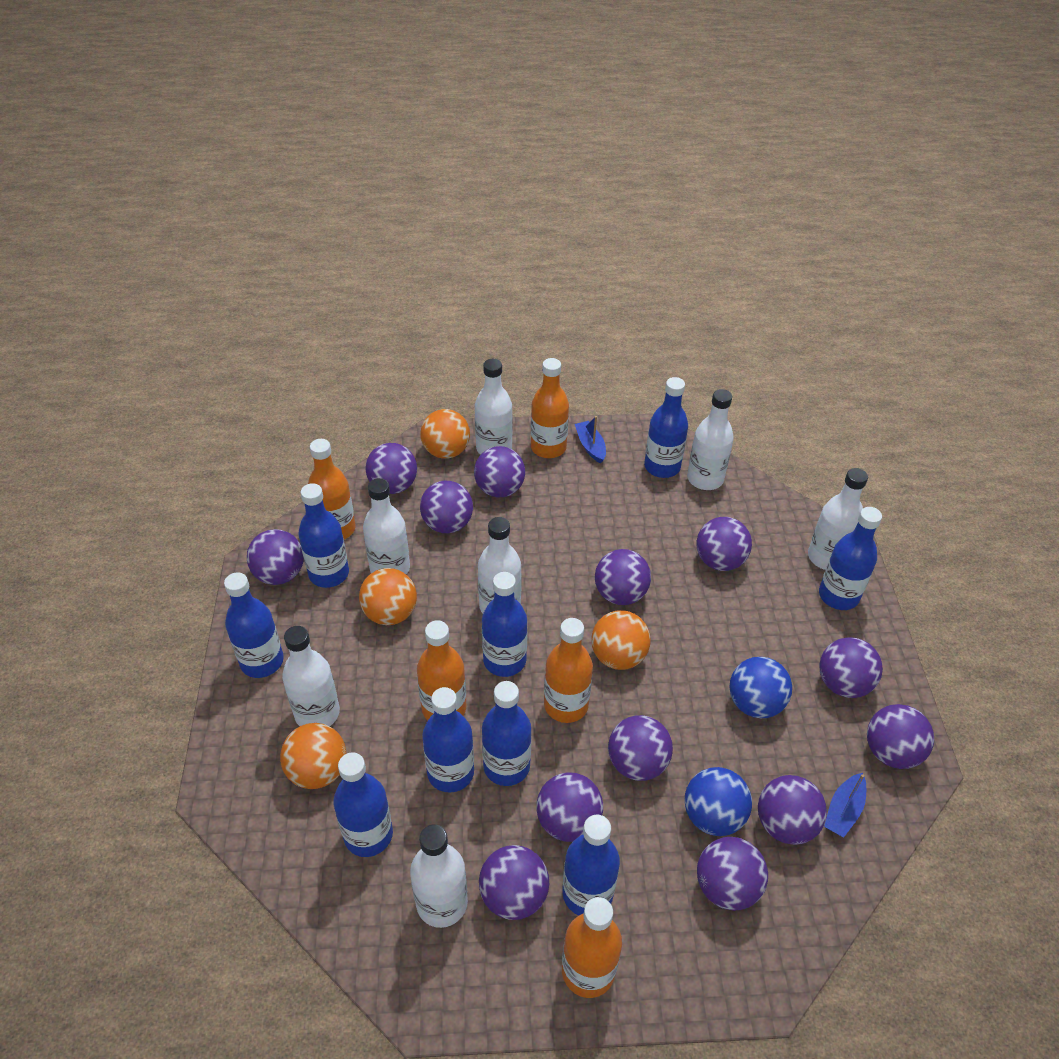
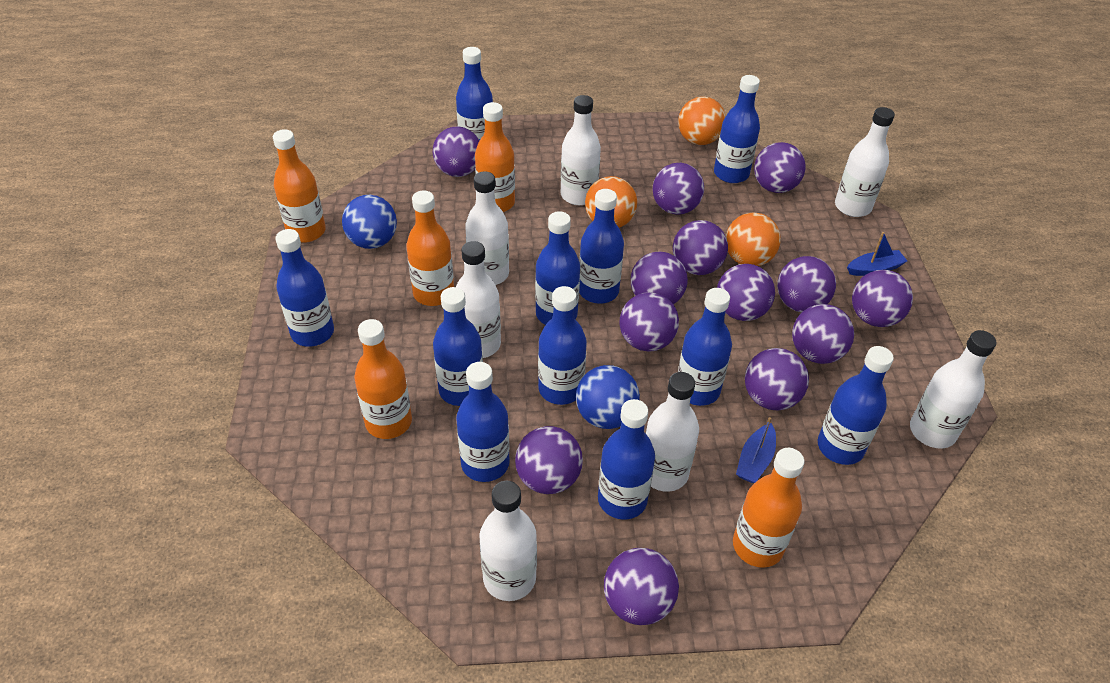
blue bottle: [224,572,284,678] [298,483,349,588] [333,752,393,857] [422,687,474,793] [482,572,527,677] [482,681,532,786] [562,815,620,915] [644,377,688,478] [819,507,882,610] = 9 -> [275,229,334,347] [433,287,483,406] [456,47,493,141] [456,362,510,482] [535,211,580,325] [538,286,587,405] [579,189,624,304] [598,399,655,519] [678,288,732,406] [714,75,760,183] [818,346,894,465] = 11
orange ball: [280,723,346,789] [359,568,417,625] [420,409,470,459] [591,610,651,670] = 4 -> [585,176,637,228] [678,97,726,145] [726,212,781,266] = 3

